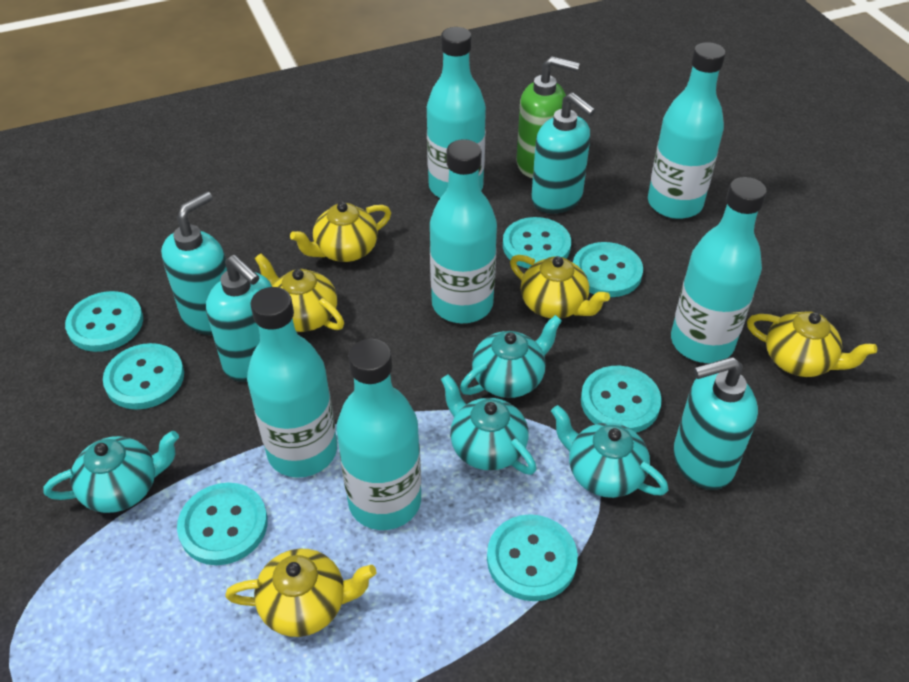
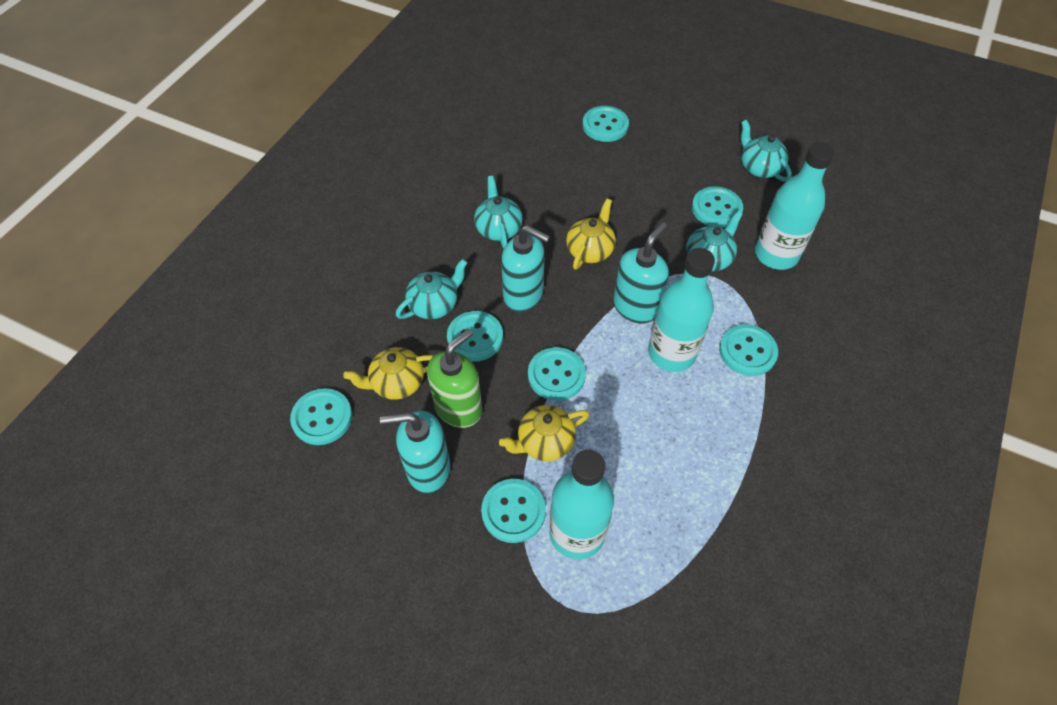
turquoise bottle: [247,287,337,478] [336,339,421,530] [427,27,486,198] [430,139,497,323] [648,42,726,219] [671,177,767,363] = 6 -> [550,450,614,560] [648,248,715,372] [755,142,835,270] = 3
turquoise soap dispenser: [161,191,227,335] [206,255,272,382] [531,92,596,214] [673,357,758,490] = 4 -> [380,411,450,494] [501,225,550,312] [613,222,669,323] = 3
yellow teapot: [225,549,376,637] [255,254,344,332] [290,202,391,262] [510,255,610,318] [747,311,877,377] = 5 -> [343,347,433,400] [499,405,590,461] [566,199,616,270] = 3

